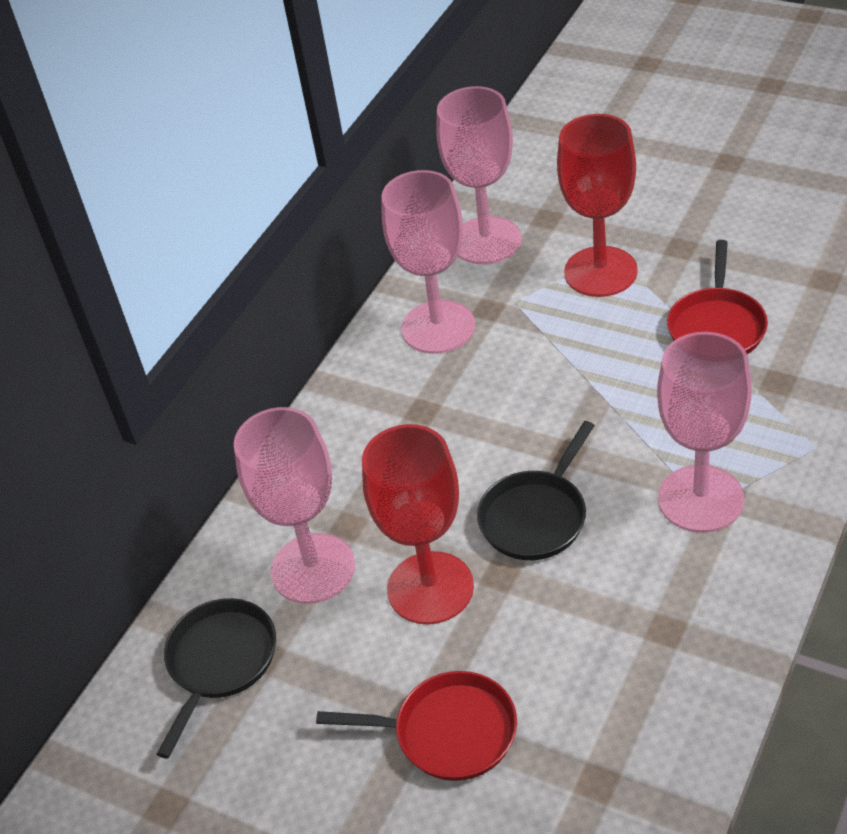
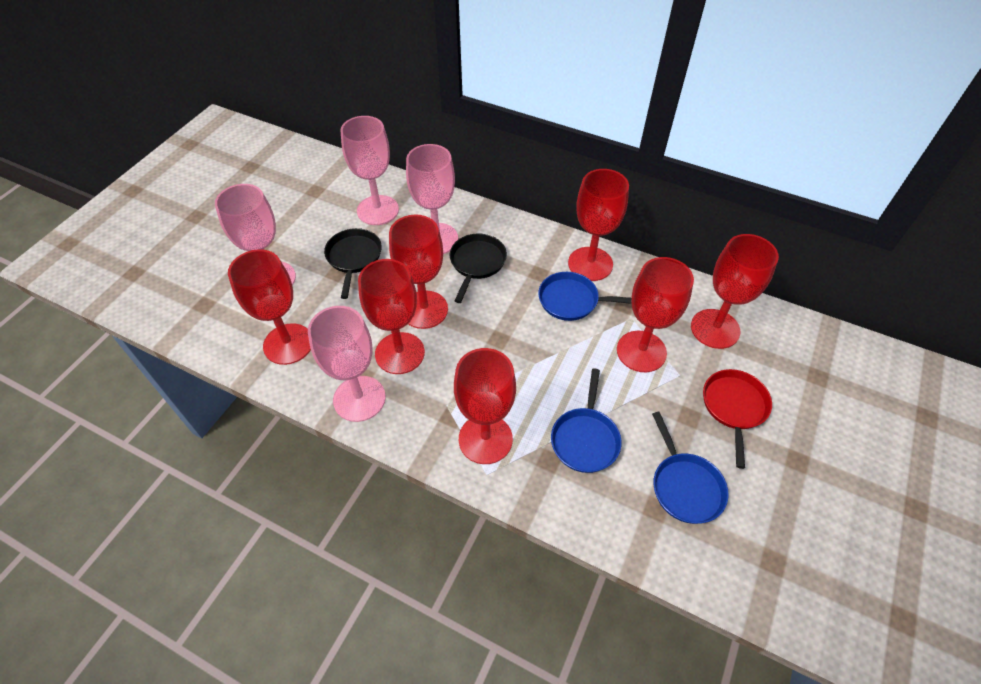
blue pan: none = 0 -> [538,272,632,321] [551,369,622,473] [652,412,729,524] = 3
red goblet: [362,424,474,625] [557,114,638,297] = 2 -> [228,249,311,365] [358,259,425,374] [389,214,448,329] [454,348,516,464] [568,169,629,281] [617,257,694,372] [691,234,779,349] = 7
red pan: [316,671,517,781] [667,240,768,354] = 2 -> [703,369,772,469] = 1

